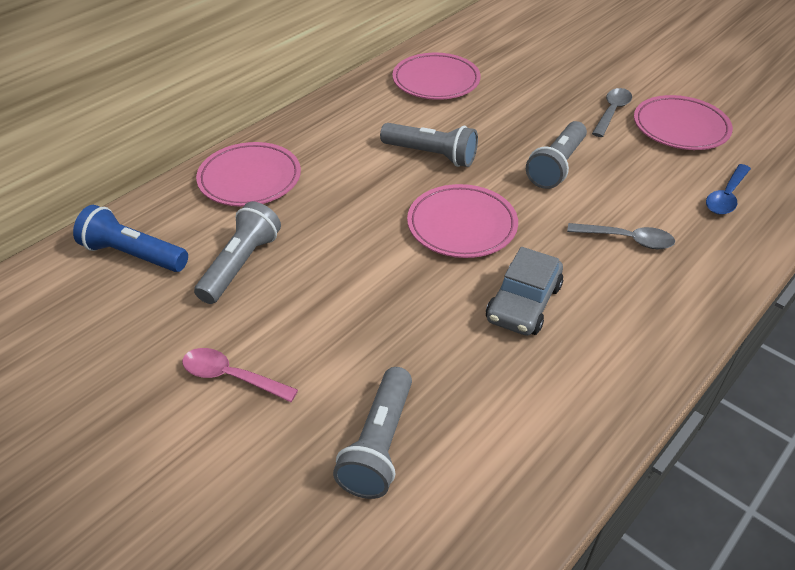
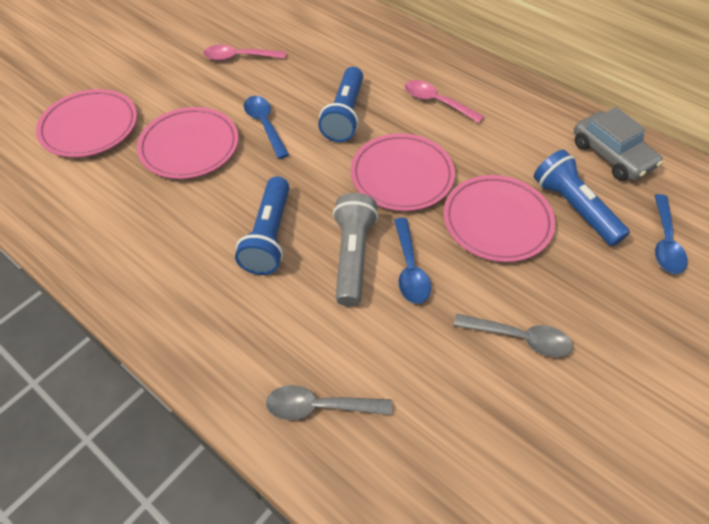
blue flashlight: [73,205,188,272] = 1 -> [235,177,289,275] [318,67,363,142] [534,150,630,246] = 3
blue spoon: [706,164,751,215] = 1 -> [244,96,289,159] [394,218,431,304] [654,194,687,274] = 3
grey flashlight: [194,202,281,304] [333,367,412,499] [380,123,478,167] [526,121,587,189] = 4 -> [333,193,378,306] = 1
pink spoon: [182,348,298,402] = 1 -> [203,45,286,61] [405,80,484,123] = 2

